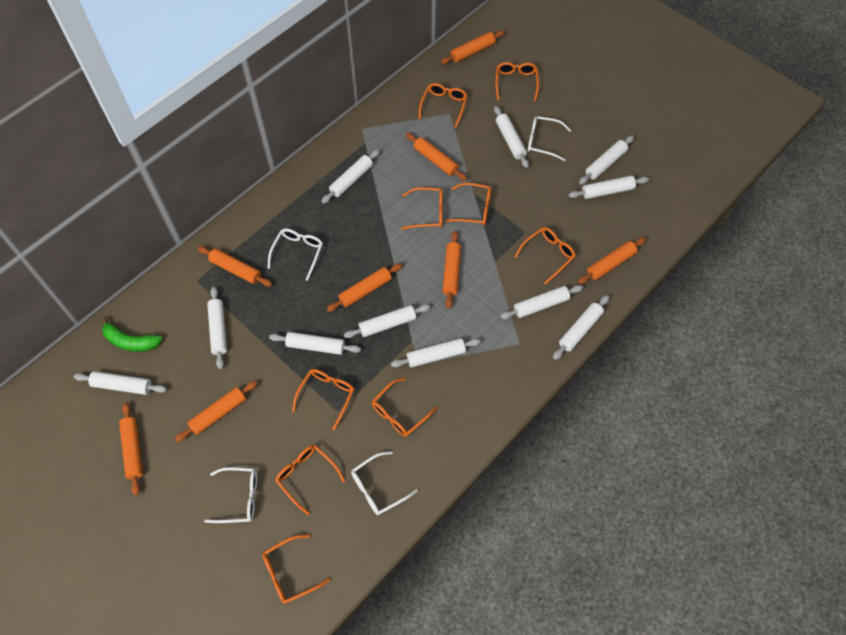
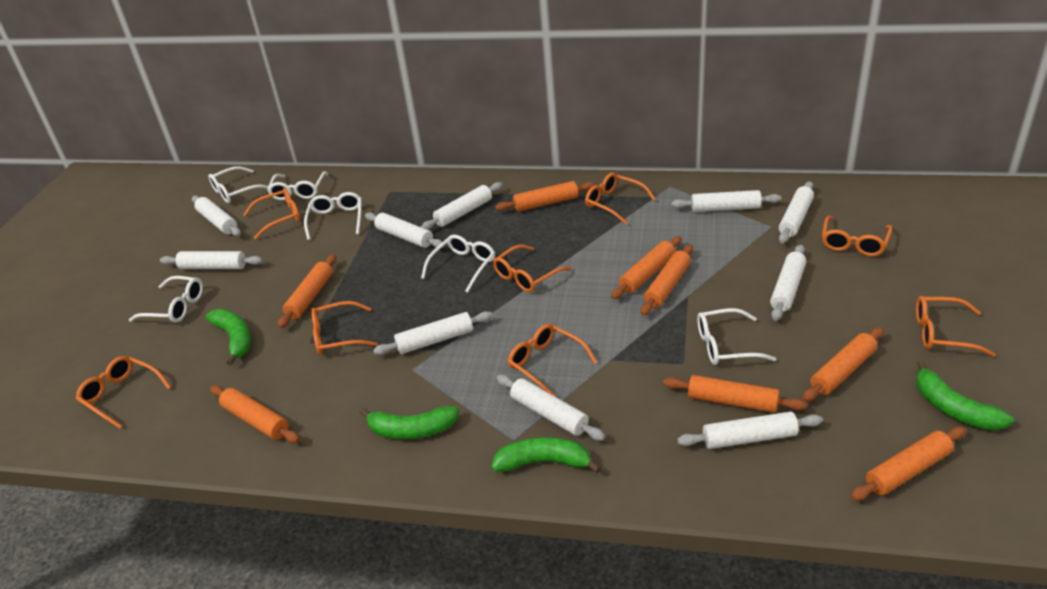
green banana: [101,317,162,352] = 1 -> [206,309,251,365] [359,406,459,439] [491,437,601,473] [916,360,1014,430] = 4
orange glasses: [262,534,330,604] [275,445,345,515] [292,369,354,430] [372,377,438,437] [401,187,443,230] [418,83,468,128] [445,183,491,225] [495,62,539,101] [514,227,576,284] = 9 -> [76,356,171,429] [243,188,301,239] [311,301,378,355] [493,244,572,292] [507,324,598,397] [585,172,656,225] [822,216,893,256] [916,296,996,357] = 8
white glasses: [204,467,257,523] [268,228,323,281] [351,451,418,515] [527,116,571,161] = 4 -> [129,276,203,323] [208,166,268,203] [267,171,328,200] [304,192,361,240] [421,235,495,293] [697,308,776,365] = 6
white rolling pin: [74,371,167,395] [207,287,227,369] [269,332,361,355] [321,149,380,204] [344,304,431,338] [391,338,481,368] [494,106,529,168] [500,285,583,319] [553,295,609,360] [568,175,649,199] [579,135,634,185] = 11 -> [160,251,262,269] [192,195,241,236] [365,212,444,248] [373,311,493,355] [421,182,503,230] [497,375,605,441] [671,190,782,212] [677,411,823,449] [770,245,806,321] [779,181,814,243] = 10

